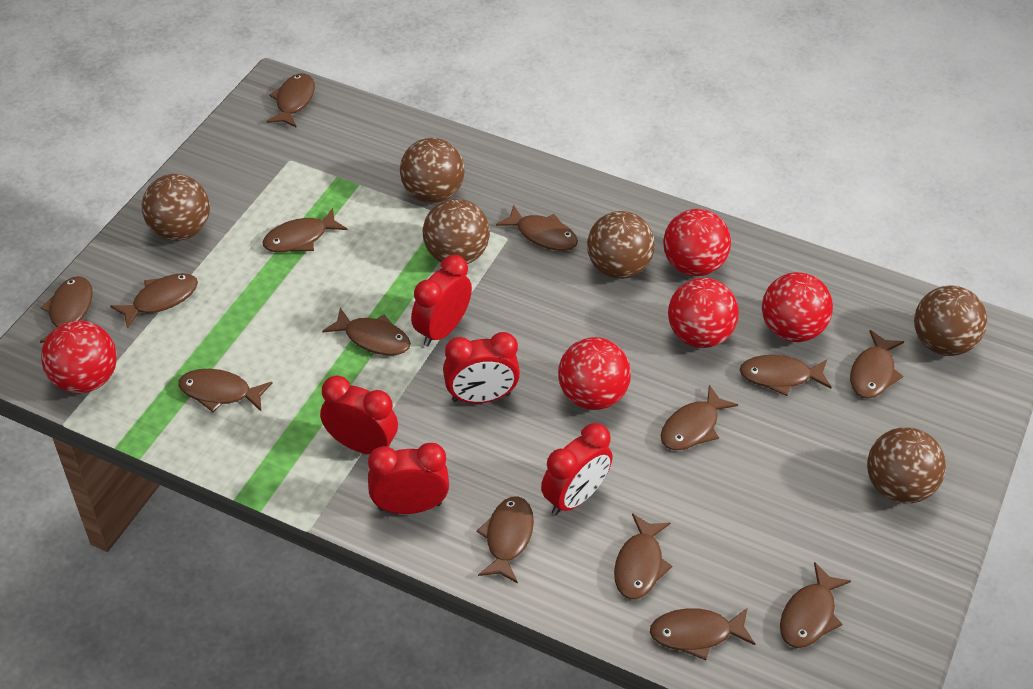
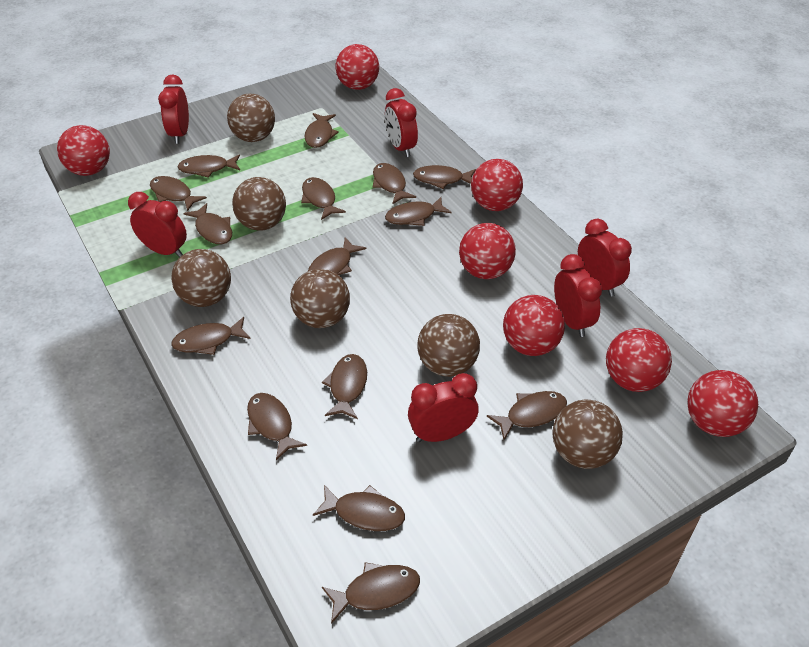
brown fish: [40,276,93,343] [110,273,198,329] [178,369,273,412] [262,208,347,252] [266,73,315,128] [322,307,411,356] [477,496,534,584] [496,204,578,251] [614,513,672,599] [650,608,755,660] [661,385,738,450] [740,355,832,396] [780,562,851,648] [850,330,904,399] = 14 -> [150,176,207,211] [171,317,250,355] [177,154,240,178] [183,203,232,244] [247,393,307,460] [301,177,346,220] [305,113,339,148] [308,237,366,275] [313,485,405,531] [322,354,367,419] [322,562,420,624] [373,163,416,204] [385,197,452,226] [413,165,476,189] [487,391,567,440] = 15
red ball: [41,321,117,393] [558,337,631,410] [663,209,731,276] [668,278,739,348] [762,272,833,342] = 5 -> [57,125,110,176] [336,44,379,90] [459,223,516,279] [471,159,523,211] [503,295,565,356] [606,328,672,392] [687,370,758,437] = 7
red clock: [320,375,398,454] [368,443,449,514] [411,255,472,347] [443,332,520,403] [541,423,612,515] = 5 -> [128,192,187,258] [158,74,189,144] [385,88,418,157] [408,373,479,442] [554,254,602,337] [578,219,632,297] = 6

